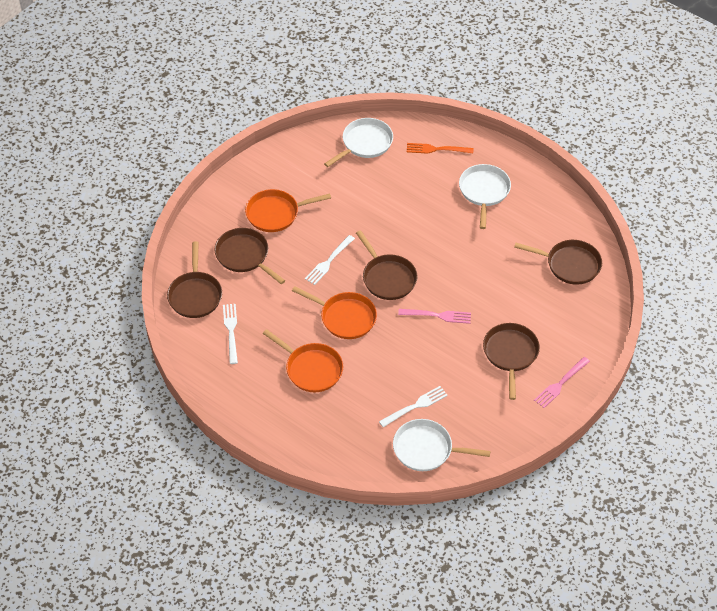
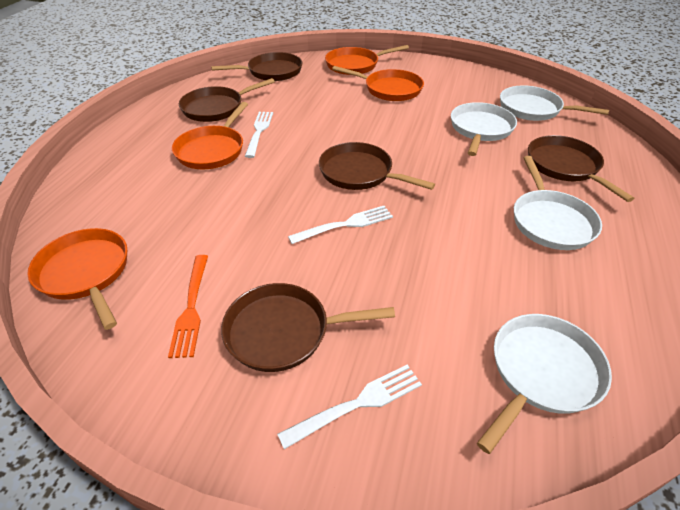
orange pan: [245,189,331,232] [263,329,343,392] [292,286,377,339] = 3 -> [27,228,127,330] [172,102,248,169] [325,45,409,75] [332,66,424,101] = 4
pink fork: [398,309,471,324] [534,357,590,408] = 2 -> none = 0
white pan: [324,118,393,167] [393,419,491,471] [459,164,511,229] = 3 -> [451,102,517,156] [477,314,612,454] [500,85,609,121] [514,156,602,250] = 4

